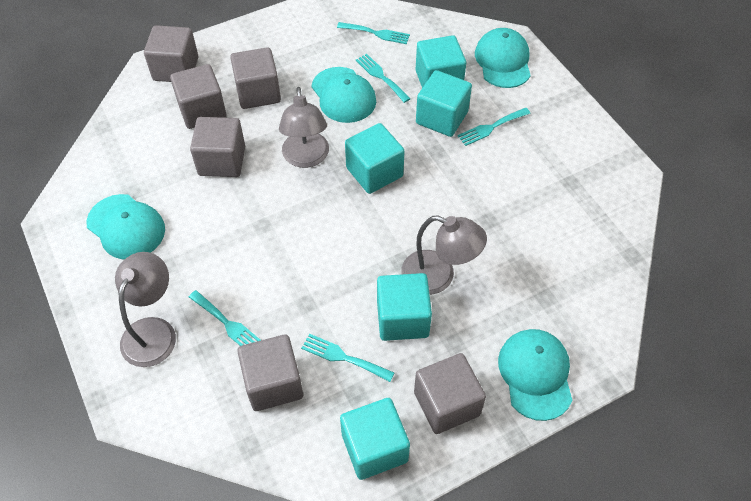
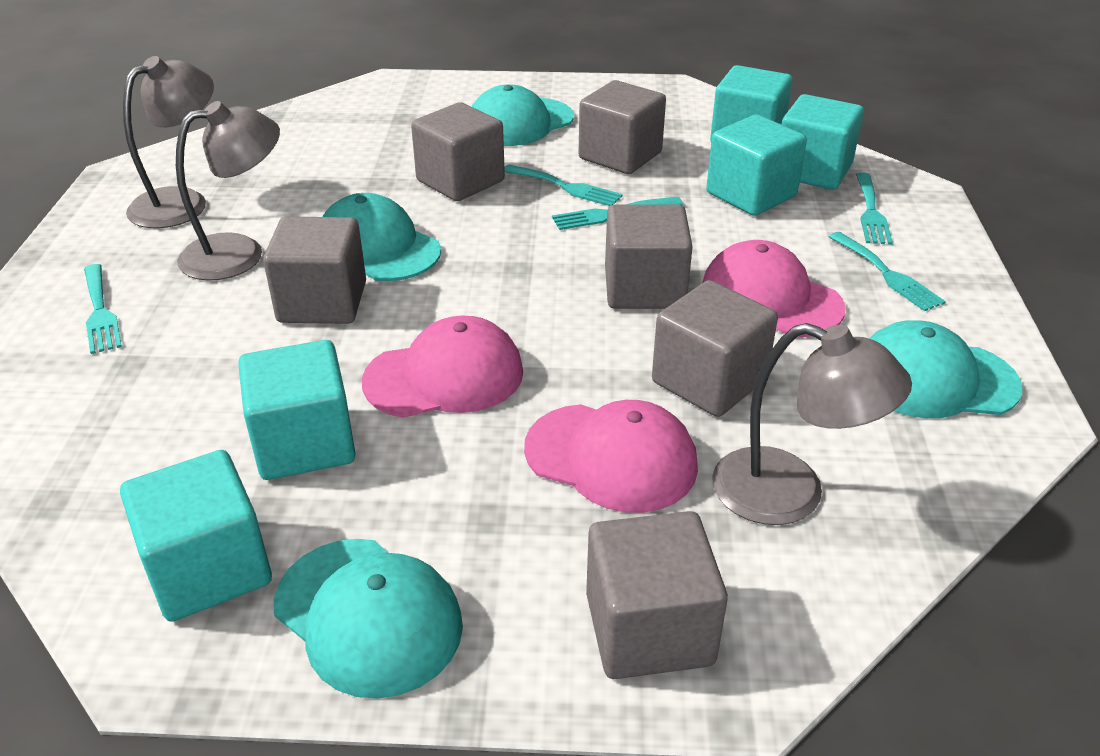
pink cap: none = 0 -> [362,316,523,418] [524,400,698,513] [702,240,846,337] = 3

